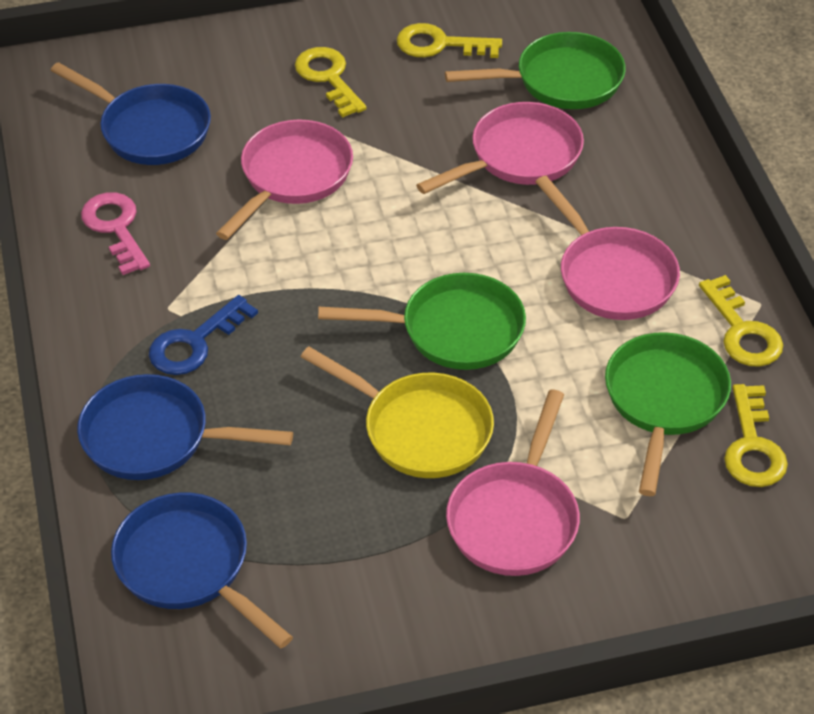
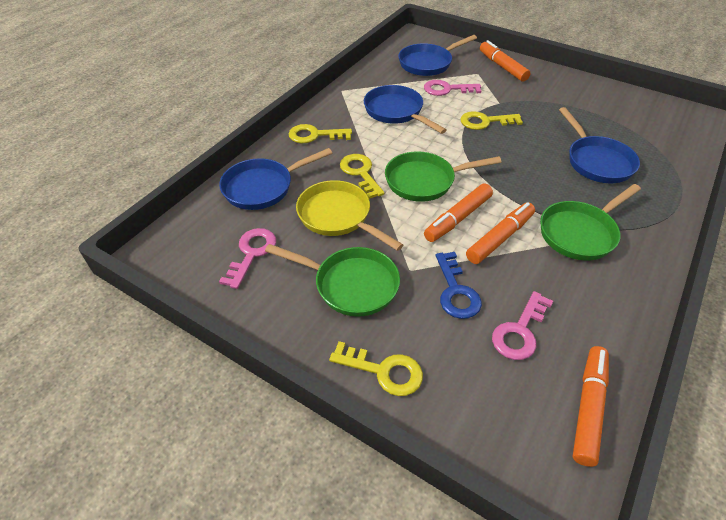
blue pan: [50,62,211,165] [77,374,293,480] [111,493,293,648] = 3 -> [219,148,332,210] [364,85,447,134] [398,35,477,76] [559,107,640,183] = 4
orange marker: none = 0 -> [424,183,493,242] [466,202,535,264] [480,40,530,82] [572,346,609,467] = 4
pink key: [81,192,150,275] = 1 -> [219,228,276,289] [424,80,481,96] [492,291,553,360] = 3
pink pan: [216,120,353,240] [416,102,584,194] [446,390,580,576] [535,176,680,320] = 4 -> none = 0

